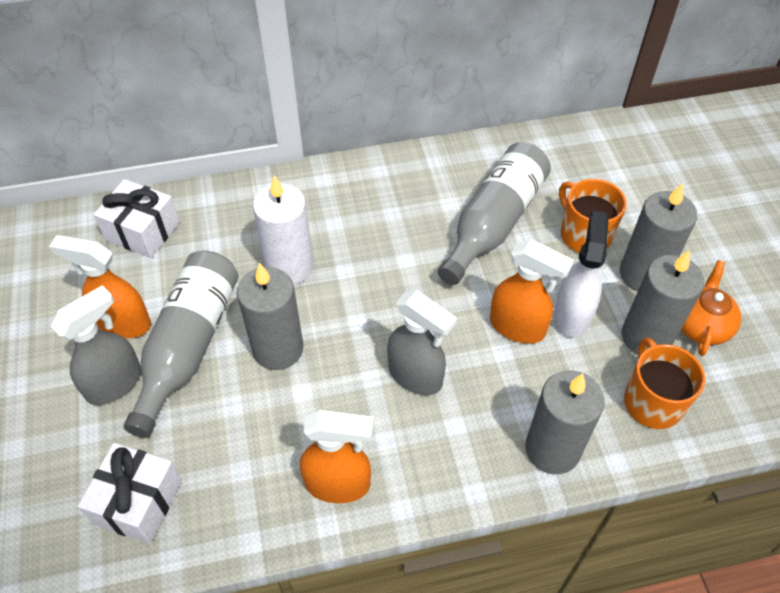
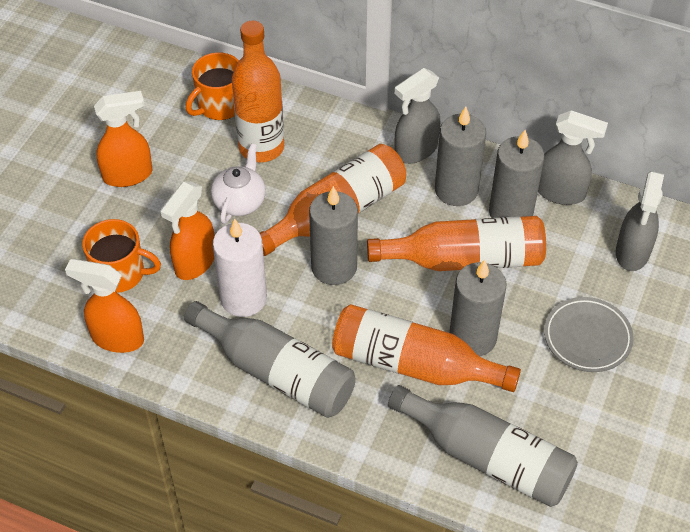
grey plate: none = 0 -> [544,297,634,372] = 1
grey spray bottle: [51,285,141,405] [387,290,457,395] = 2 -> [395,68,440,164] [538,110,608,205] [616,171,664,271] = 3
orange bottle: none = 0 -> [232,21,284,162] [260,144,406,256] [332,304,521,392] [367,216,546,271] = 4
orange teapot: [681,260,741,356] = 1 -> none = 0
white gift: [78,443,182,544] [94,179,179,258] = 2 -> none = 0
white spray bottle: [554,211,609,338] = 1 -> none = 0
white teapot: none = 0 -> [211,144,266,224] = 1

